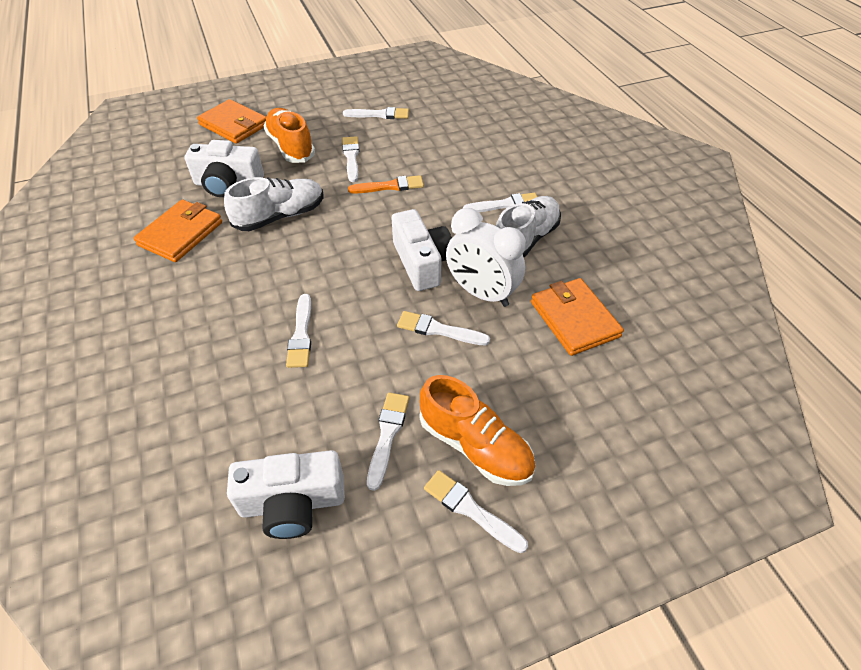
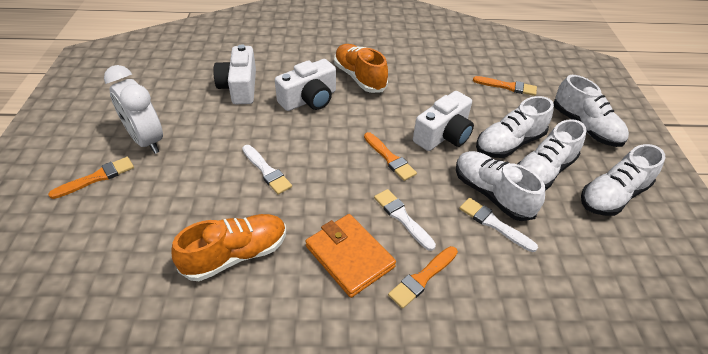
orange brush: [348,175,424,194] = 1 -> [48,157,134,199] [364,132,417,181] [388,246,458,309] [473,76,537,96] = 4
orange wallet: [134,199,222,262] [197,99,266,144] [531,278,624,356] = 3 -> [305,214,396,298] = 1
white brush: [286,294,311,368] [342,136,360,182] [343,107,409,119] [367,393,409,491] [397,311,490,345] [424,470,528,553] [463,193,537,212] = 7 -> [242,145,292,194] [374,189,436,251] [459,198,538,252] = 3
white shoe: [224,177,323,231] [495,196,561,257] = 2 -> [456,151,545,221] [476,96,554,158] [517,119,586,191] [553,75,629,147] [581,144,665,216] = 5

